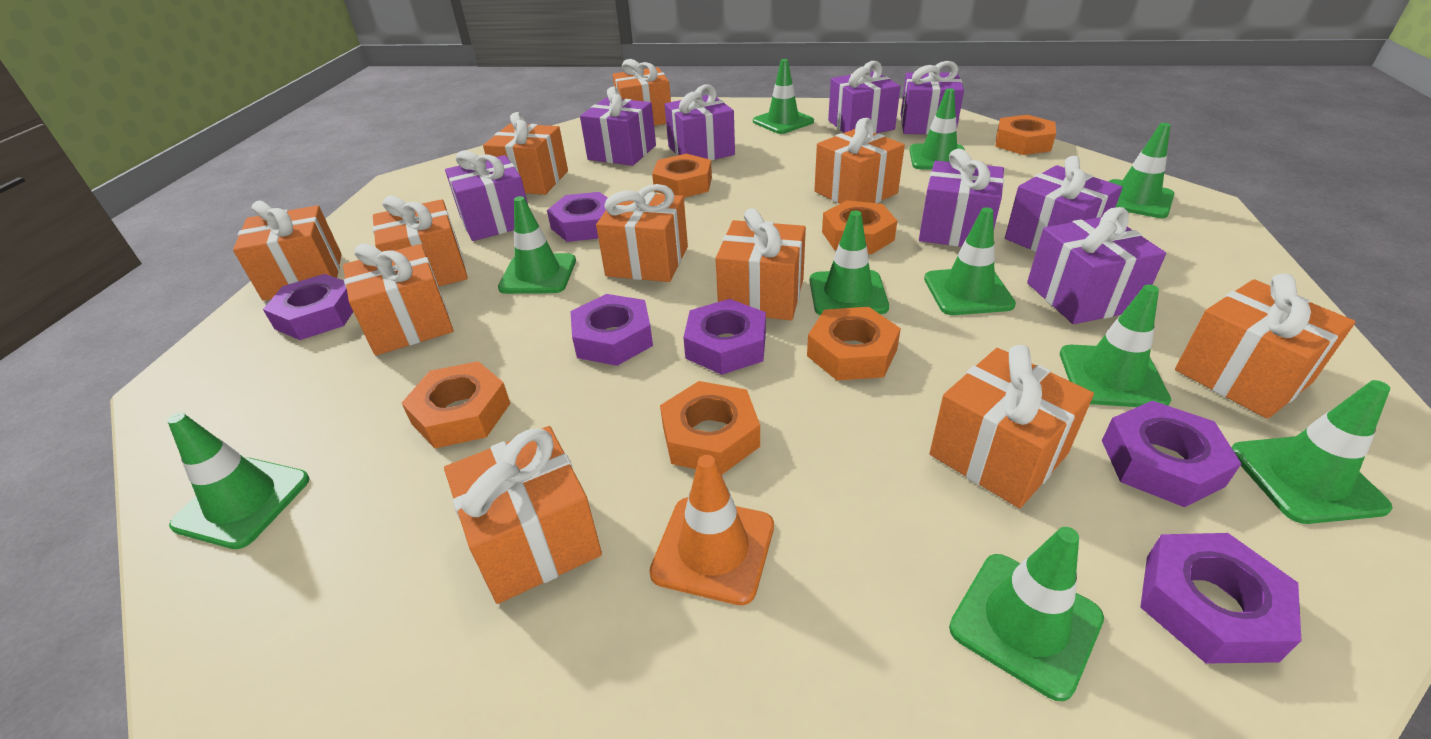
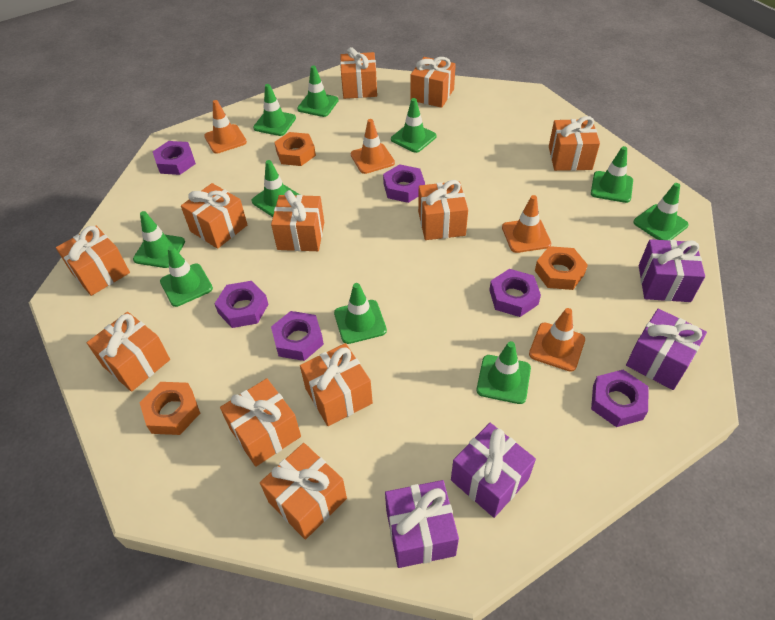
orange nut: [402,361,511,448] [652,154,712,198] [660,381,760,475] [807,307,901,381] [822,200,897,254] [995,115,1056,155] = 6 -> [139,382,200,435] [274,132,316,166] [535,246,588,290] = 3
orange traffic cone: [649,455,774,605] = 1 -> [204,100,247,154] [351,119,395,174] [502,195,551,253] [529,308,585,372] = 4
purple gift: [445,150,528,241] [580,87,656,166] [664,84,735,161] [828,61,901,133] [901,61,964,135] [919,149,1004,247] [1005,156,1123,252] [1027,207,1166,324] = 8 -> [385,480,459,568] [451,423,536,518] [626,309,707,390] [639,239,705,302] = 4

